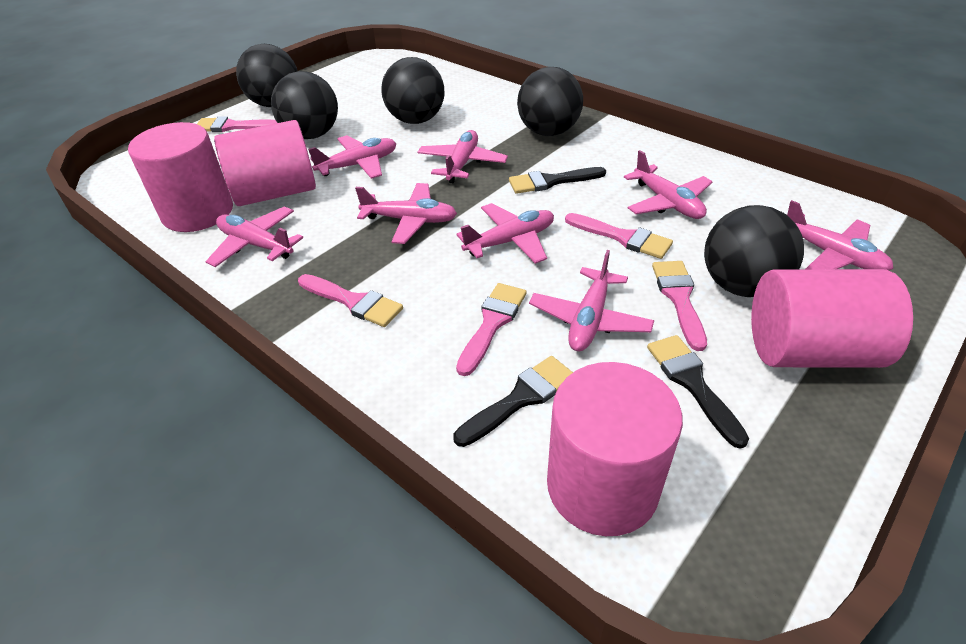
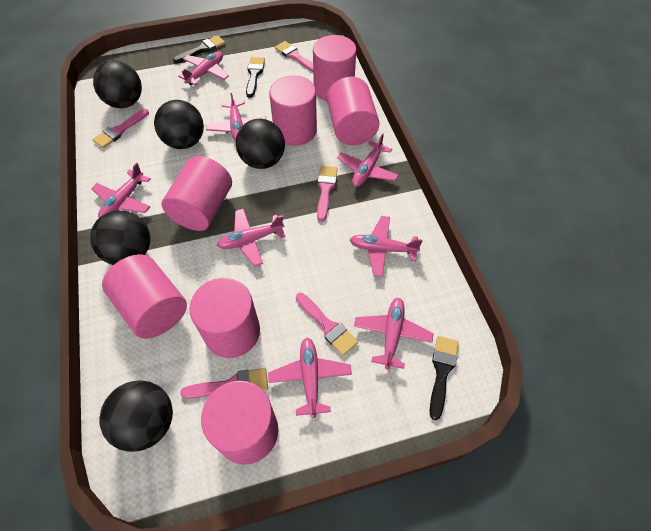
pink cylinder: [128,122,233,232] [214,120,316,206] [547,362,683,536] [751,269,913,368] = 4 -> [102,254,187,339] [162,156,232,231] [189,278,260,358] [201,381,278,465] [269,76,317,146] [313,35,356,101] [327,77,379,145] = 7

